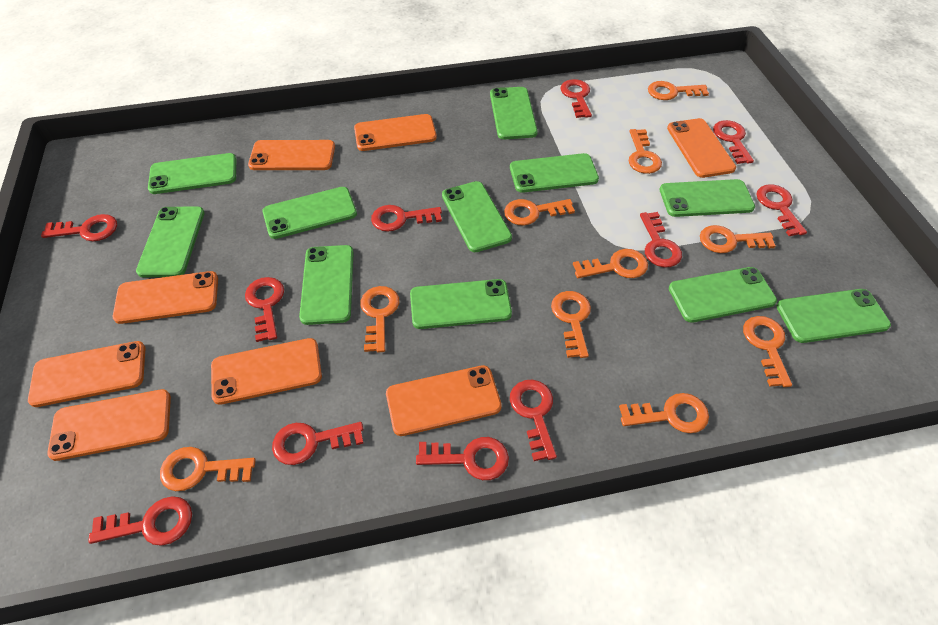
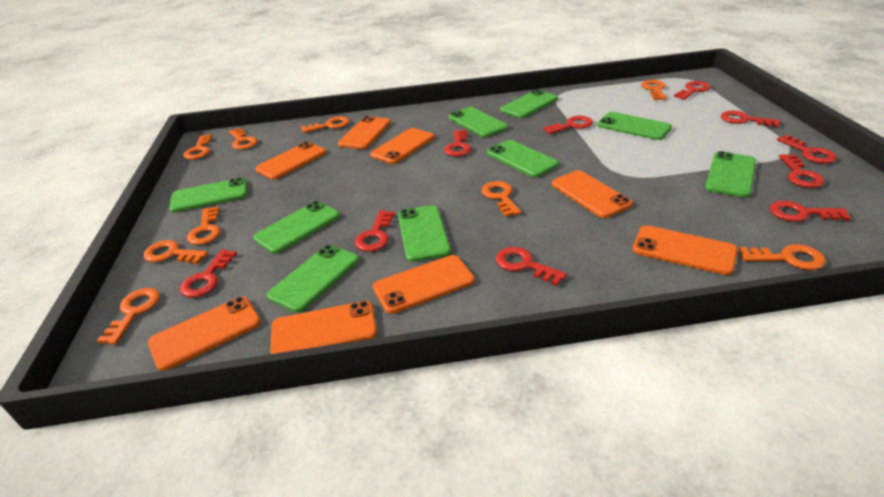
green phone: [136,207,205,277] [148,153,236,194] [263,187,357,239] [299,245,354,325] [410,279,512,329] [442,181,512,252] [490,87,538,139] [510,153,599,193] [660,179,755,217] [669,267,777,323] [776,289,891,343] = 11 -> [169,177,247,213] [253,201,340,254] [267,245,359,313] [398,205,451,262] [448,107,508,137] [487,140,559,177] [500,89,558,118] [597,112,672,140] [705,151,756,197] = 9
orange key: [160,447,256,491] [360,286,399,352] [504,199,575,225] [551,291,591,358] [573,249,648,278] [619,393,709,433] [629,129,662,174] [648,81,709,100] [700,225,775,253] [743,316,792,387] = 10 -> [97,288,160,344] [143,240,208,264] [183,134,212,160] [187,207,220,245] [229,128,257,150] [301,116,349,133] [481,181,521,217] [641,80,667,100] [739,244,826,270] = 9
red key: [41,214,117,241] [88,496,192,546] [245,277,284,342] [272,422,363,465] [371,205,442,232] [416,437,509,480] [510,380,557,461] [561,79,592,118] [640,212,682,267] [713,120,754,164] [756,184,807,236] = 11 -> [180,250,237,298] [355,210,395,252] [444,130,471,156] [496,247,567,286] [543,116,593,134] [674,81,711,100] [721,111,781,127] [770,201,851,222] [777,135,837,164] [779,154,825,188] = 10

